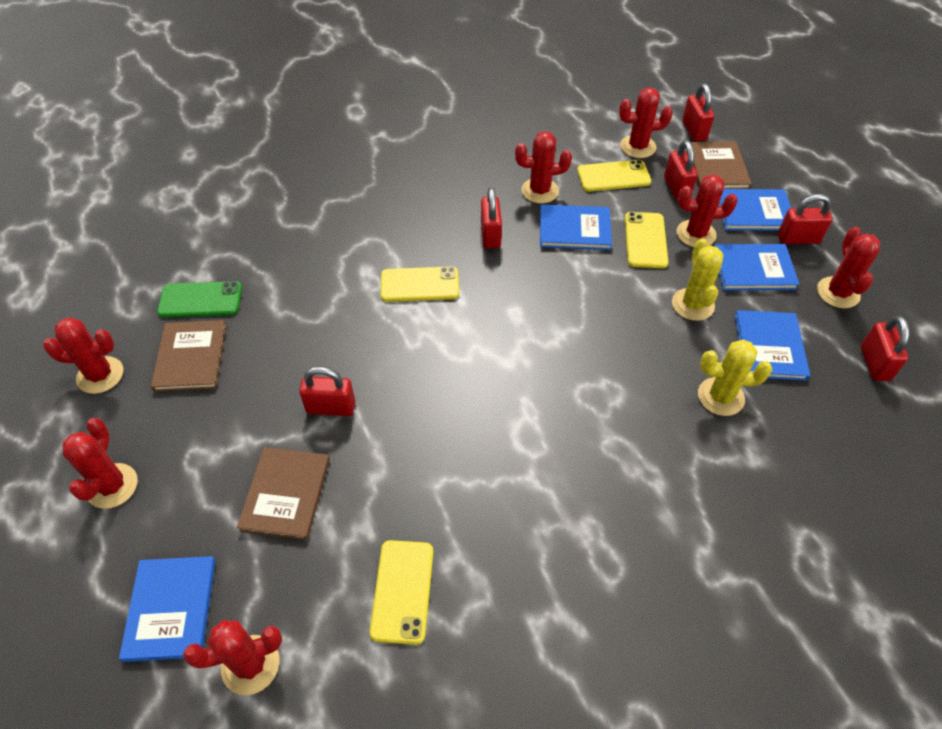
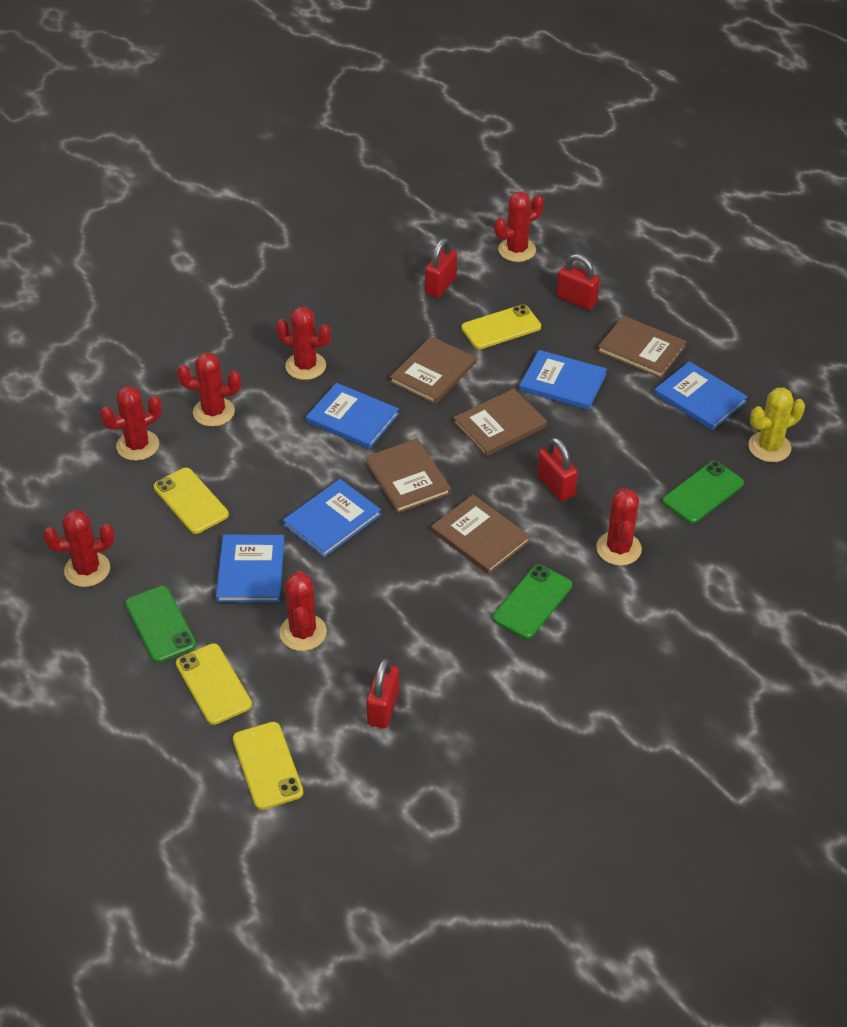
brown book: [151,320,227,392] [237,447,330,540] [690,141,752,189] = 3 -> [365,439,451,513] [390,336,476,404] [431,495,530,574] [453,388,547,456] [597,316,687,378] = 5
green phone: [157,281,242,318] = 1 -> [125,586,196,663] [493,565,572,639] [663,461,744,523] = 3
red padlock: [299,366,355,416] [481,187,502,249] [664,140,698,200] [682,84,714,141] [778,194,833,244] [861,316,909,381] = 6 -> [366,658,400,728] [425,238,457,298] [537,438,578,501] [557,254,600,310] = 4
yellow cactus: [672,238,724,321] [698,340,772,416] = 2 -> [748,387,805,462] = 1

